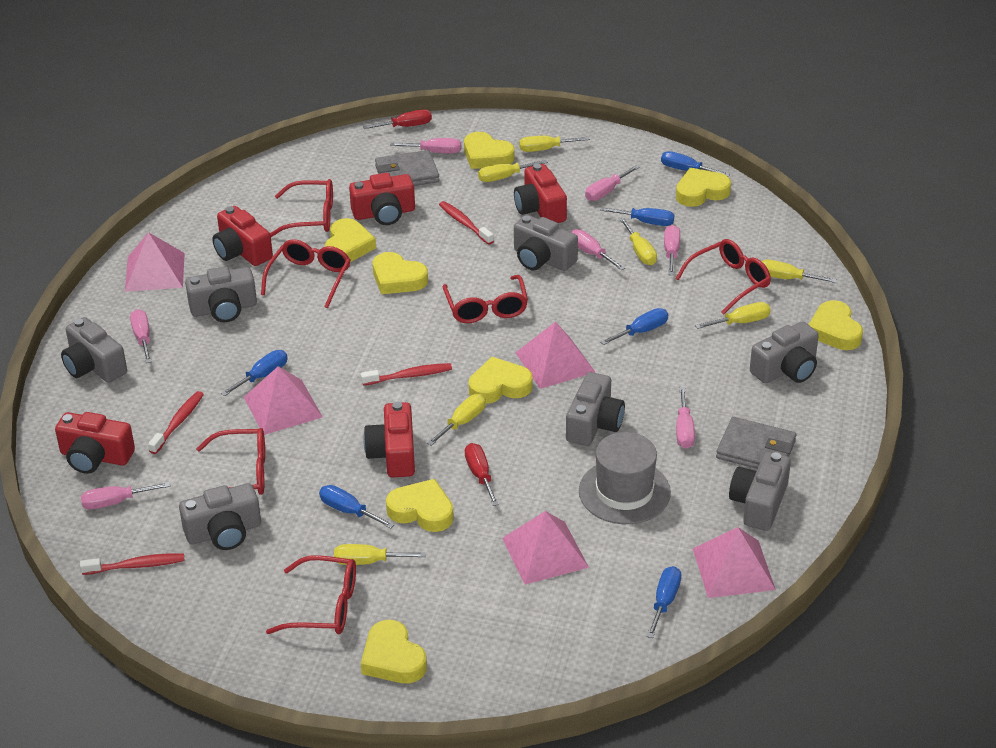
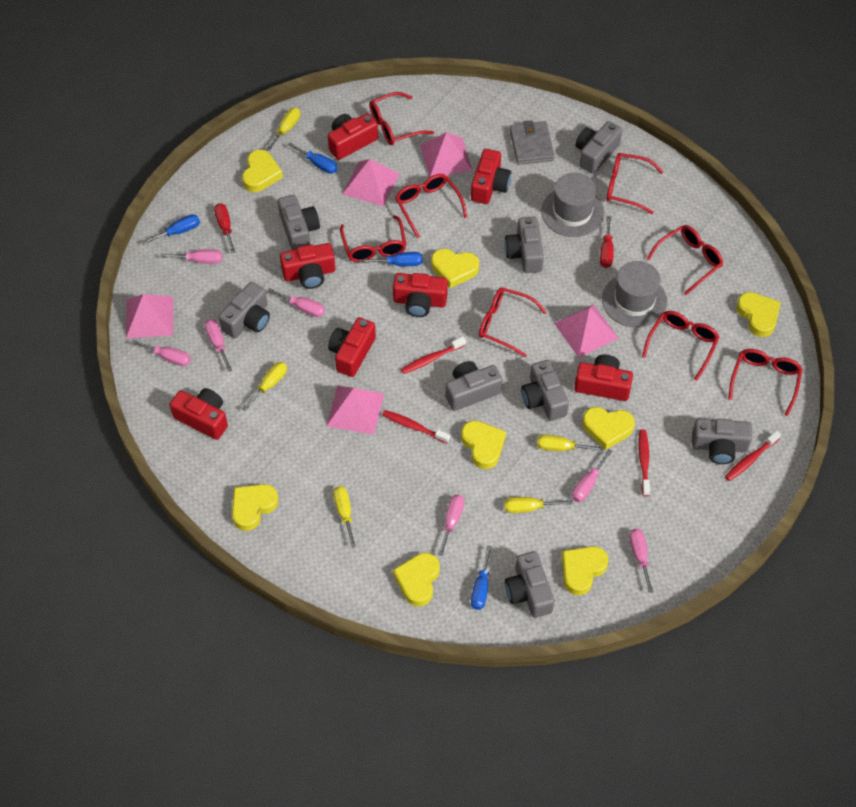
blue screwdriver: [221,350,288,396] [319,485,394,529] [600,207,674,226] [600,308,668,345] [647,566,681,638] [661,151,730,177] = 6 -> [142,214,200,244] [287,142,338,174] [361,252,423,266] [471,545,492,610] = 4
grey camera: [61,317,127,383] [179,483,261,550] [185,266,257,322] [514,215,578,271] [566,372,625,446] [729,452,791,531] [750,322,819,383] = 7 -> [219,282,270,338] [278,195,320,250] [446,361,503,411] [505,216,544,273] [505,551,554,618] [521,360,569,421] [576,121,622,174] [692,419,752,464] = 8
grey hat: [579,432,671,524] = 1 -> [541,173,604,237] [602,261,667,328] = 2
grey wallet: [375,150,440,186] [716,417,796,469] = 2 -> [510,120,554,165] = 1
red camera: [55,412,135,474] [212,206,273,266] [349,173,415,225] [363,402,415,478] [514,164,567,223] = 5 -> [170,388,228,440] [280,243,335,289] [328,113,378,160] [328,317,376,377] [393,273,448,317] [471,149,511,204] [574,354,633,401] = 7
red glasses: [196,428,265,495] [261,239,350,308] [266,555,356,634] [270,179,333,237] [443,275,528,323] [675,239,771,315] = 6 -> [340,215,406,262] [369,92,434,145] [395,174,468,238] [479,287,547,357] [607,153,663,214] [642,311,720,381] [647,225,723,295] [728,349,802,416] = 8
yellow screwdriver: [334,544,426,565] [427,394,486,446] [478,160,548,182] [519,136,590,152] [620,218,657,265] [695,302,771,329] [762,260,837,283] = 7 -> [242,362,287,411] [266,108,300,151] [333,486,356,548] [504,497,572,513] [537,435,604,451] = 5

